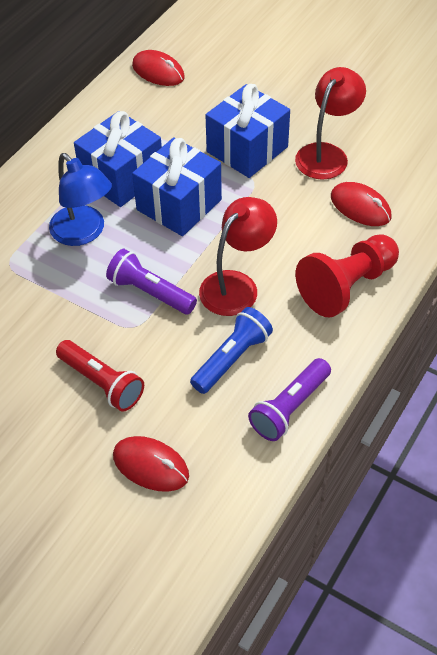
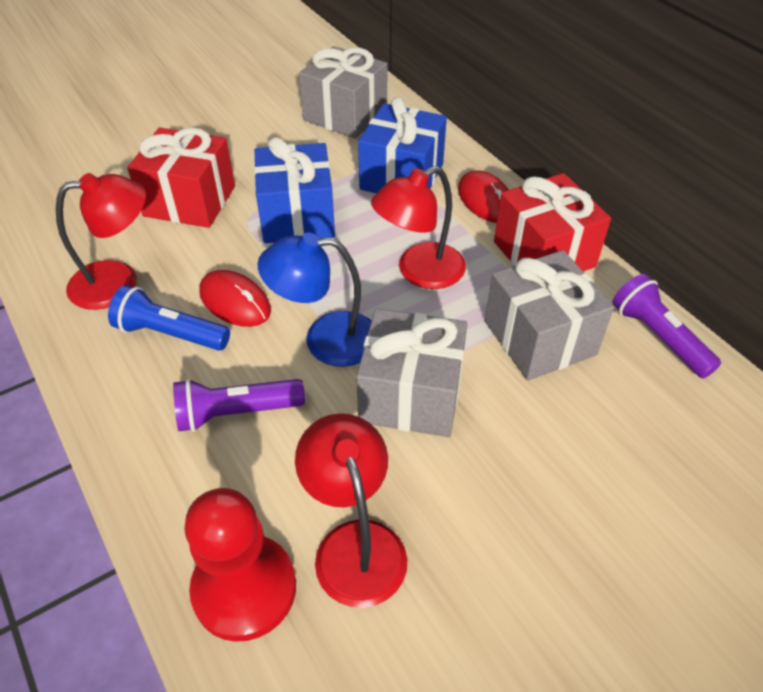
blue gift: [74,111,162,207] [132,137,222,236] [205,84,290,178] = 3 -> [254,137,335,243] [358,97,447,193] = 2
grey gift: none = 0 -> [299,46,387,139] [356,309,468,437] [485,250,614,380] = 3
red flashlight: [56,340,144,412] = 1 -> none = 0
red gift: none = 0 -> [127,127,235,228] [494,173,611,272] = 2
red lamp: [199,197,277,316] [295,67,366,180] = 2 -> [56,173,146,310] [295,413,407,608] [371,166,466,289] = 3
red mouse: [113,436,189,492] [132,50,185,86] [331,182,391,226] = 3 -> [199,270,271,327] [458,170,509,223] = 2

